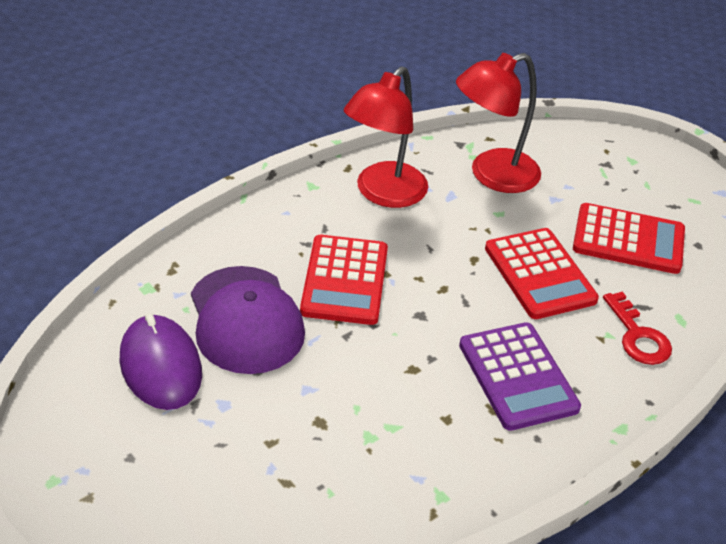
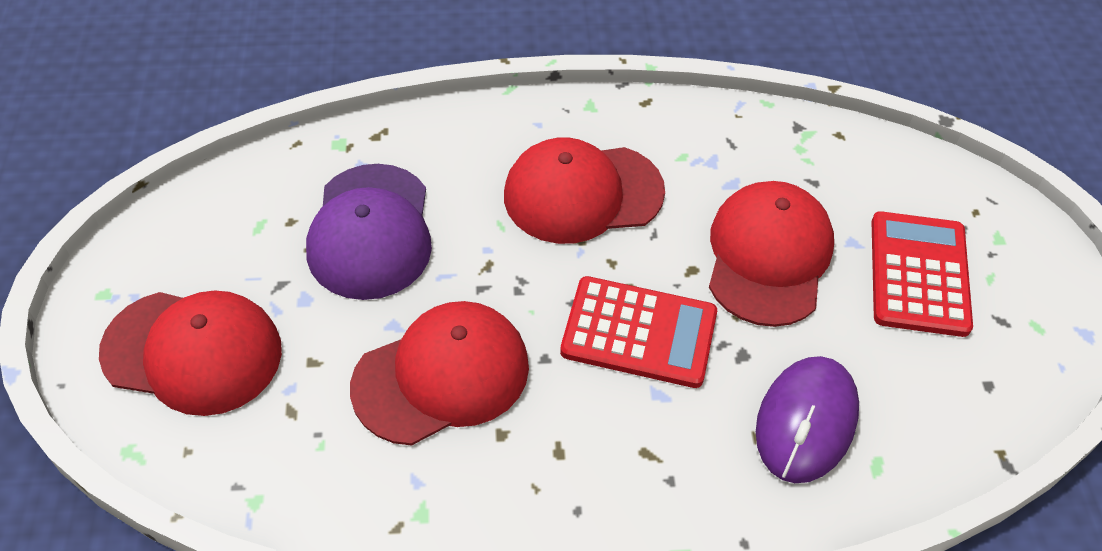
purple calculator: [459,322,581,431] = 1 -> none = 0
red calculator: [300,235,388,325] [485,228,599,319] [573,203,685,274] = 3 -> [560,276,717,388] [871,211,973,337] = 2
red cap: none = 0 -> [99,290,282,416] [350,301,529,446] [504,137,665,244] [709,181,834,327] = 4
red key: [603,292,672,365] = 1 -> none = 0
red lamp: [344,66,428,208] [456,53,541,193] = 2 -> none = 0

